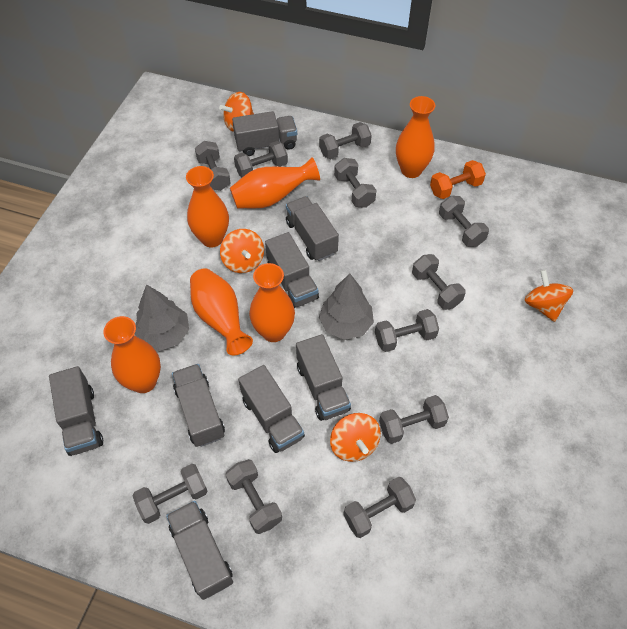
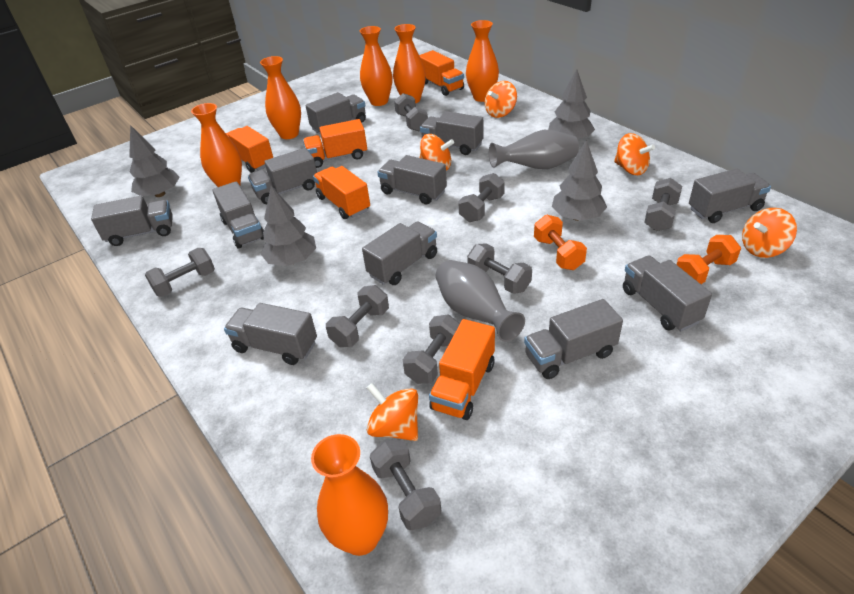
grey dumbbell: [133,464,207,524] [195,141,231,191] [226,459,282,534] [234,141,288,177] [319,122,372,159] [334,158,376,208] [343,477,416,538] [375,309,439,352] [379,395,449,444] [412,254,466,310] [439,196,489,247] = 11 -> [145,248,215,297] [326,285,389,347] [370,439,441,530] [394,93,428,131] [403,314,460,384] [458,173,505,222] [467,243,532,294] [644,178,682,231] = 8
grey tree: [135,284,189,351] [319,274,374,340] = 2 -> [129,125,180,197] [261,186,316,266] [548,69,595,139] [552,140,607,221] = 4
grey truck: [49,366,103,456] [166,501,233,600] [172,364,225,447] [232,111,297,156] [238,365,305,453] [265,232,319,308] [286,196,339,261] [296,334,351,421] = 8 -> [91,196,173,246] [213,181,264,249] [224,303,317,365] [248,148,317,204] [305,92,366,134] [362,221,437,285] [377,155,447,204] [420,111,484,155] [524,299,623,379] [623,255,712,331] [689,169,771,223] = 11
grey vase: none = 0 -> [436,260,525,342] [489,130,579,169] = 2
orange dumbbell: [430,160,486,199] = 1 -> [534,215,587,270] [676,235,741,284] = 2
orange spinning top: [219,92,254,131] [220,229,264,273] [330,413,381,462] [525,270,573,322] = 4 -> [367,383,418,441] [420,134,454,171] [485,81,517,118] [614,133,655,175] [742,208,797,258] = 5
orange truck: none = 0 -> [226,126,273,173] [303,119,367,168] [313,166,370,219] [419,50,464,96] [429,319,495,420] = 5

